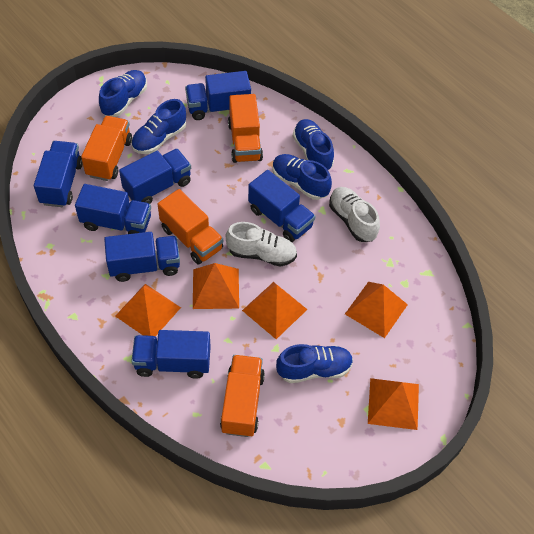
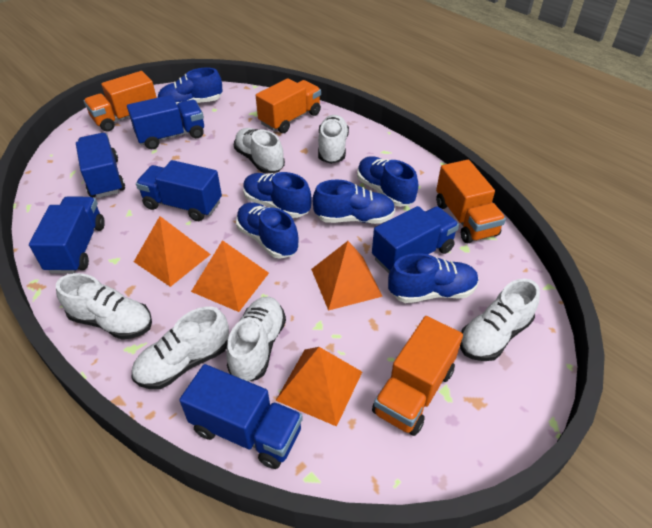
blue shoe: [99,70,147,117] [131,99,186,154] [273,154,332,200] [276,344,353,383] [293,119,334,170] = 5 -> [158,68,222,104] [236,202,299,259] [243,172,312,218] [312,180,395,224] [357,156,418,207] [388,253,479,303] = 6
blue truck: [34,141,83,207] [75,184,151,234] [104,232,180,282] [119,149,191,204] [131,330,211,379] [185,71,251,120] [248,170,315,242] = 7 -> [29,197,105,274] [76,133,125,198] [127,95,204,149] [136,160,222,221] [179,364,303,469] [372,206,459,273] = 6
orange pyramid: [115,284,181,336] [193,263,239,309] [242,282,308,339] [345,282,408,338] [368,378,419,430] = 5 -> [134,216,211,287] [191,240,269,312] [276,347,362,427] [311,241,383,311] = 4
white shoe: [226,222,297,267] [329,187,380,242] = 2 -> [56,273,152,340] [132,306,229,389] [227,297,286,382] [234,128,285,174] [318,115,349,164] [460,279,540,361] = 6

